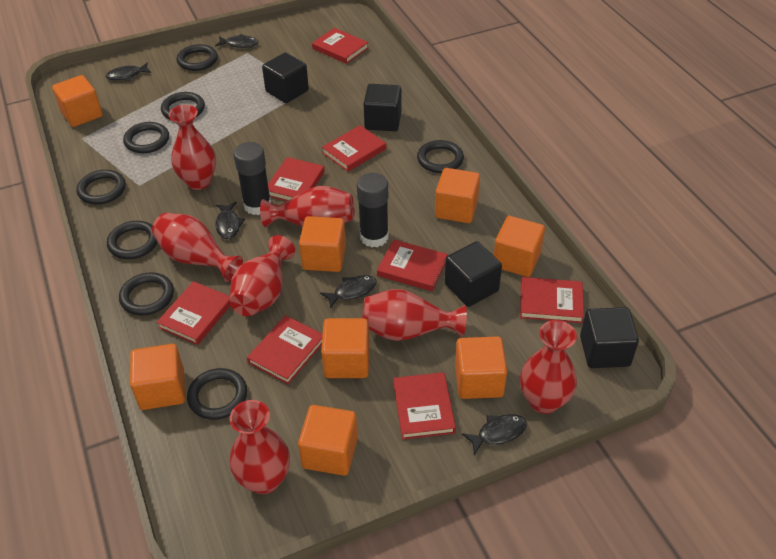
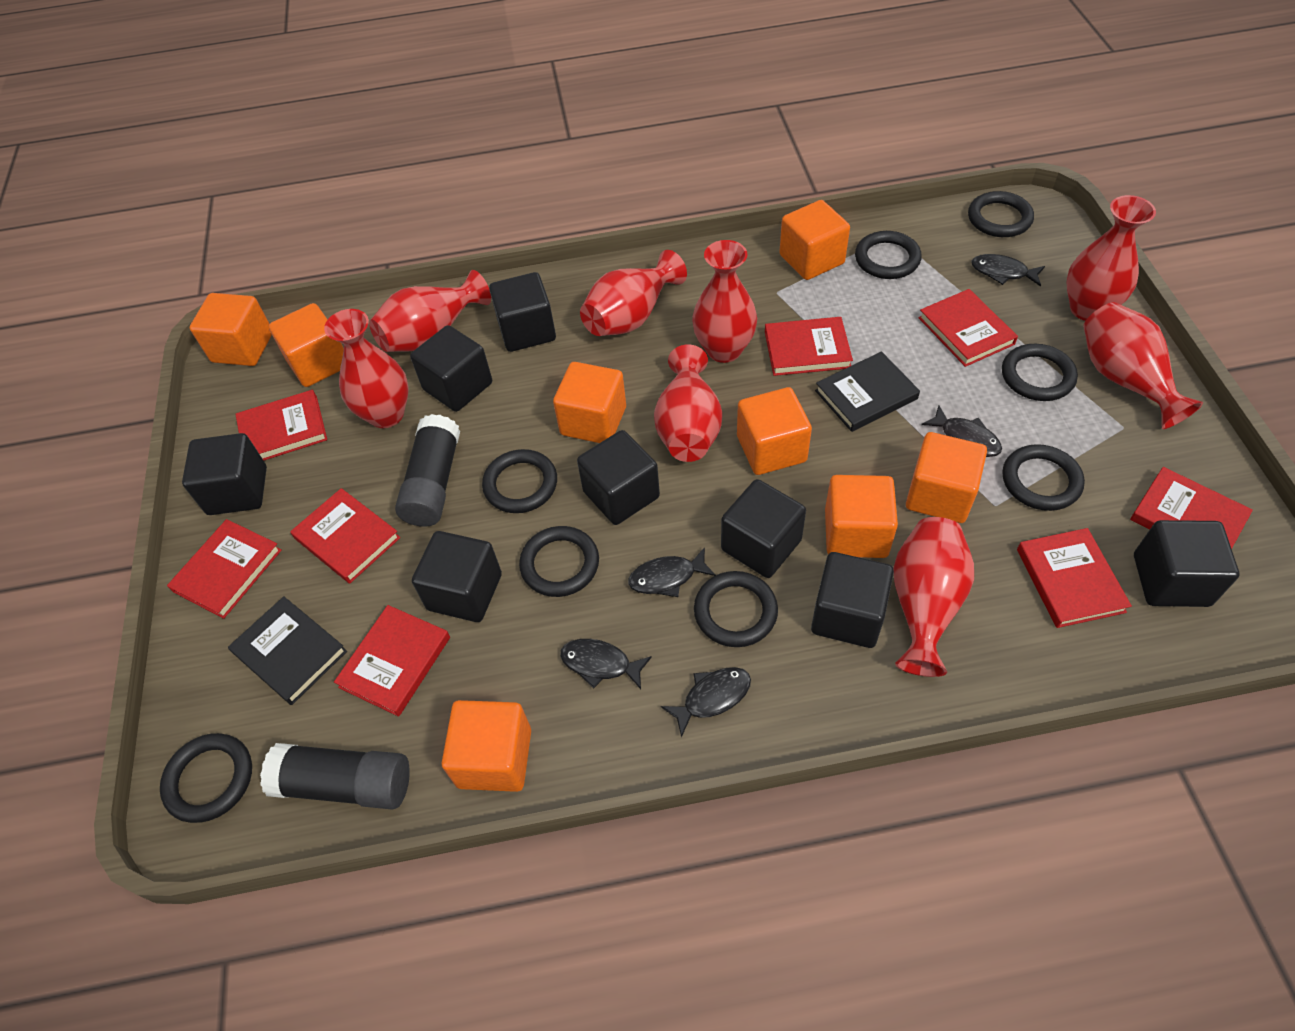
black book: none = 0 -> [228,596,347,705] [815,352,920,432] = 2
black cube: [262,53,309,103] [364,84,401,131] [445,241,502,307] [580,307,639,368] = 4 -> [182,433,267,515] [410,325,492,412] [412,531,502,622] [489,272,556,352] [577,430,660,525] [721,479,806,578] [811,552,894,648] [1134,520,1239,607] = 8
red vase: [152,213,243,282] [169,105,216,190] [229,400,290,494] [230,235,295,316] [260,186,355,227] [362,289,467,341] [520,320,577,414] = 7 -> [324,309,409,428] [369,270,491,352] [580,250,687,336] [654,344,722,462] [692,240,757,363] [893,517,974,677] [1067,195,1156,321] [1083,302,1203,429] = 8

